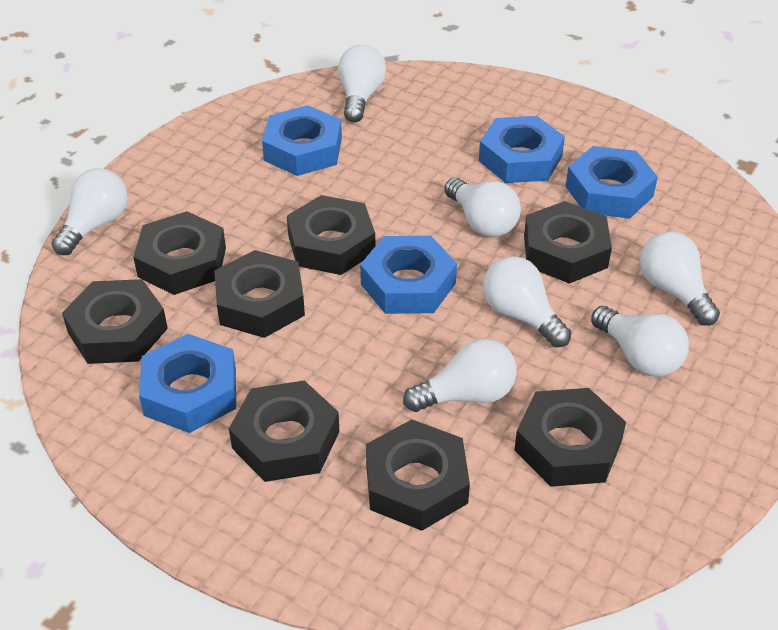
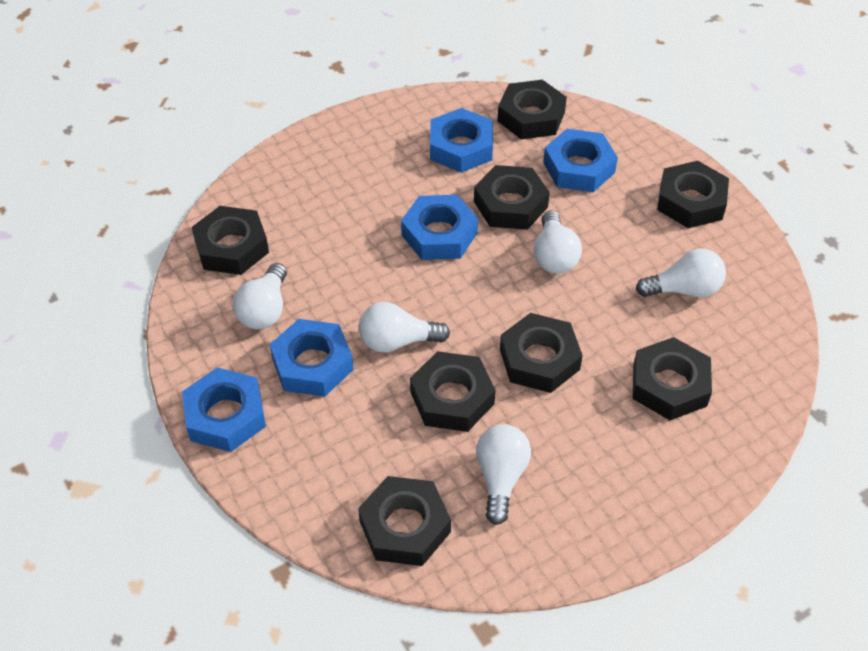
white light bulb: [51,168,128,255] [338,45,386,122] [403,338,517,412] [444,178,521,237] [483,256,571,348] [591,306,689,377] [640,231,720,326] = 7 -> [233,263,287,329] [359,302,450,353] [476,424,531,525] [534,211,582,274] [636,248,726,297] = 5

